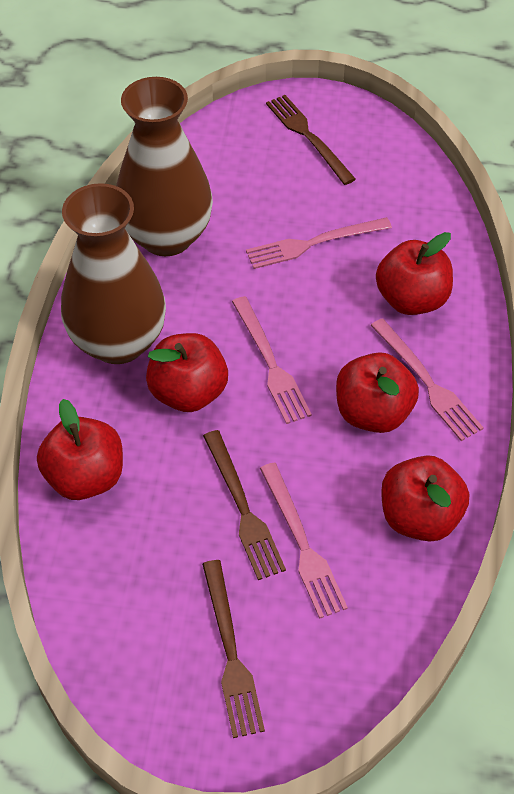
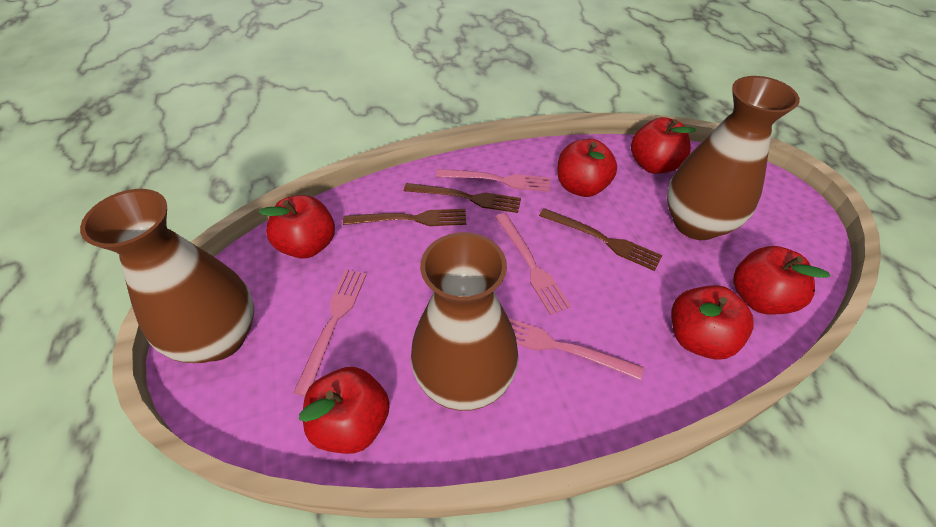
brown vase: [61,183,166,364] [116,77,213,256] = 2 -> [80,189,254,363] [411,232,519,411] [667,76,800,240] = 3
red apple: [37,399,123,500] [146,333,228,412] [336,352,419,433] [376,232,453,315] [381,455,469,542] = 5 -> [259,195,335,259] [299,367,390,454] [557,139,617,197] [631,117,697,174] [671,285,754,359] [733,246,830,315] = 6

